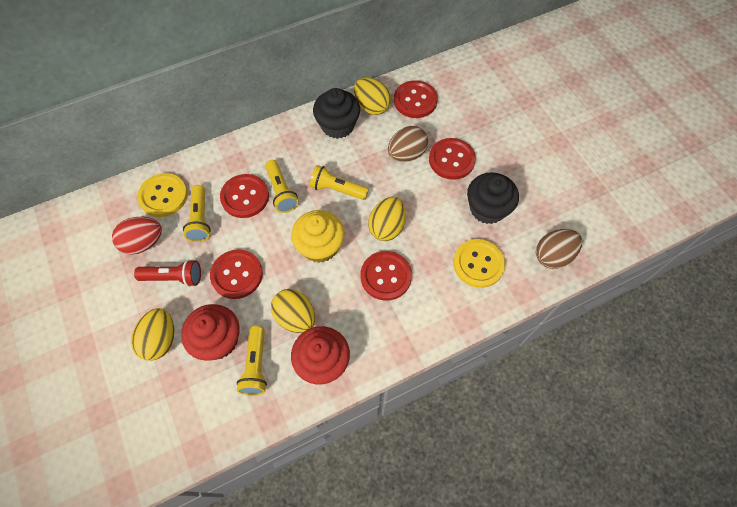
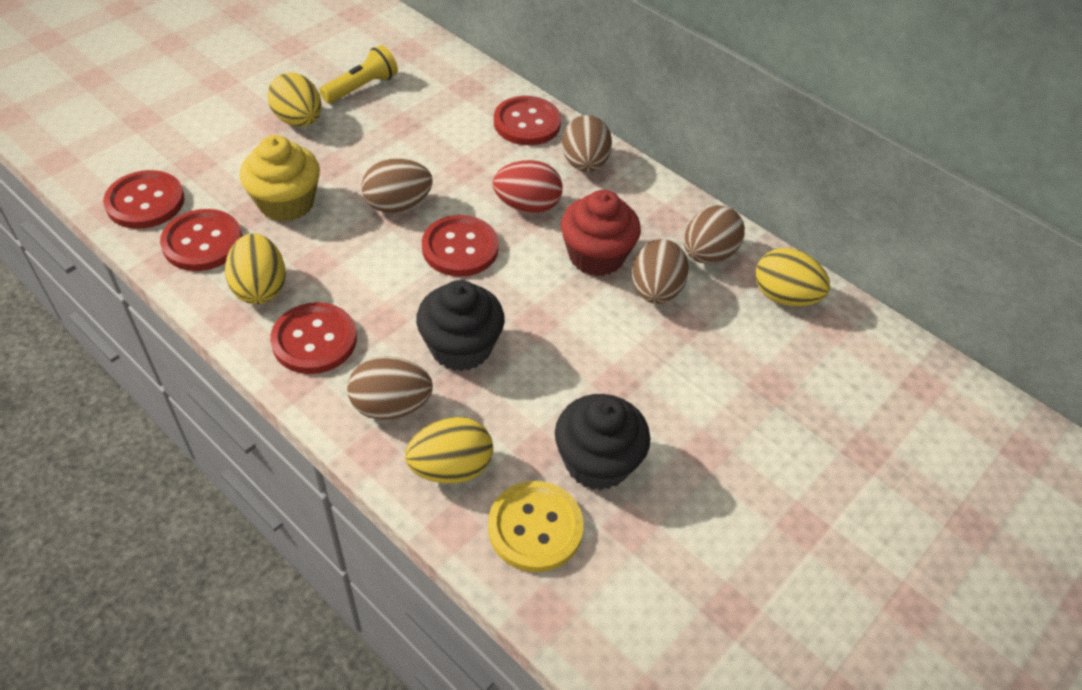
brown egg: [388,126,428,162] [536,229,582,269] = 2 -> [347,356,433,420] [361,158,433,213] [562,115,612,172] [632,239,689,304] [684,205,745,264] = 5
red cupcake: [181,304,240,361] [291,326,350,385] = 2 -> [561,190,641,276] = 1
red flashlight: [134,259,201,287] = 1 -> none = 0
yellow button: [137,173,188,217] [453,239,505,288] = 2 -> [488,481,584,572] = 1
yellow flashlight: [183,185,211,242] [237,326,267,395] [265,160,299,213] [310,165,369,200] = 4 -> [320,45,398,104] = 1

